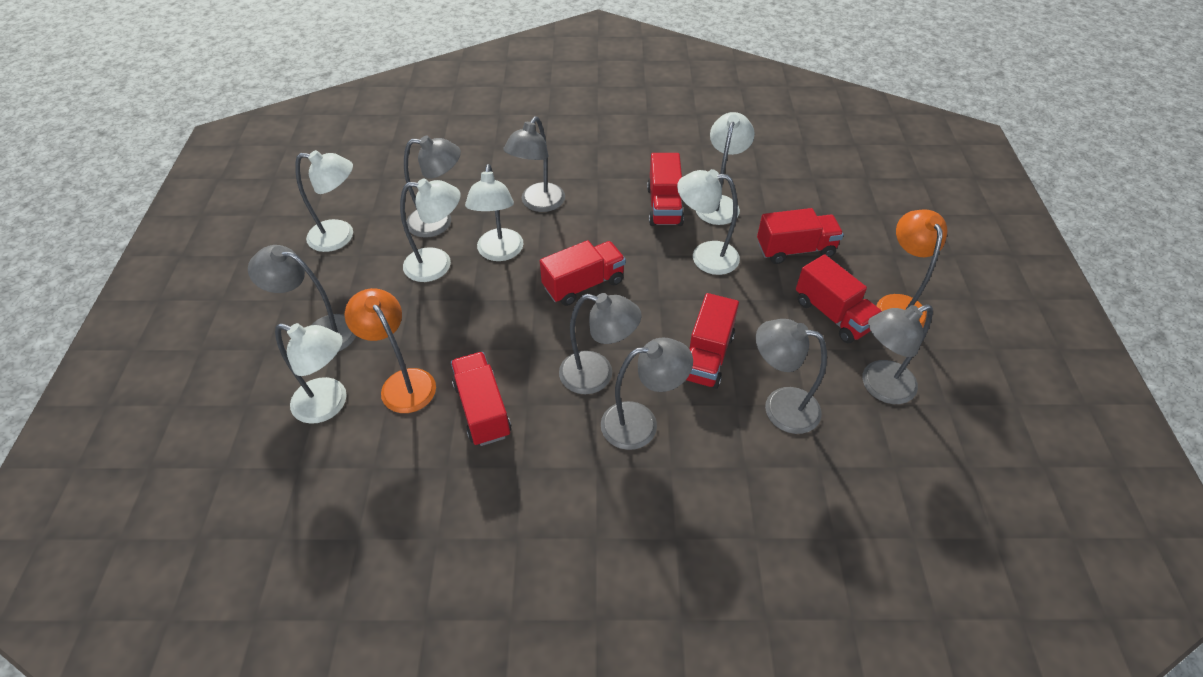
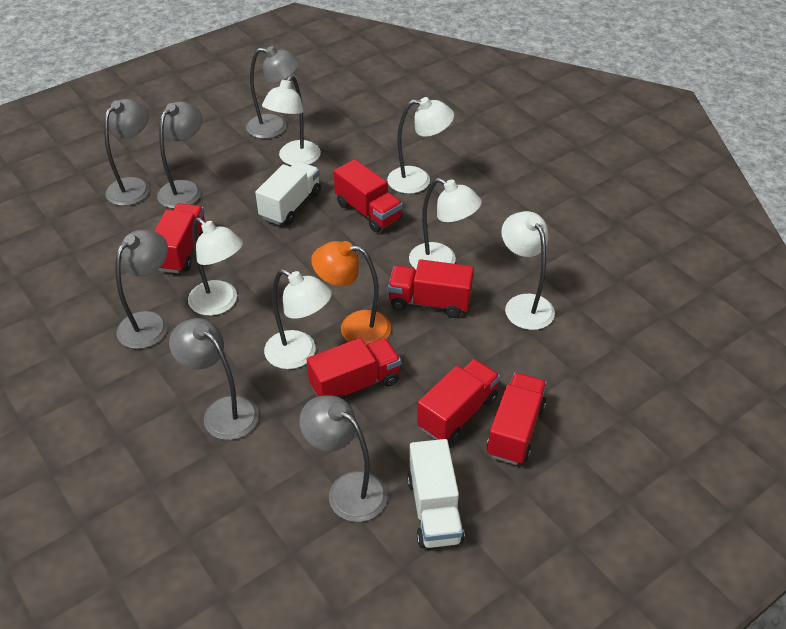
grey lamp: [248,245,356,352] [404,136,461,238] [504,116,565,212] [559,293,642,394] [601,338,693,450] [756,319,827,434] [862,304,933,404] = 7 -> [104,99,150,206] [116,230,168,349] [157,101,202,208] [169,318,259,440] [246,46,300,139] [299,395,387,522] = 6
orange lamp: [344,288,436,413] [877,209,947,328] = 2 -> [311,241,391,345] = 1
white truck: none = 0 -> [255,161,321,225] [407,439,465,548] = 2

